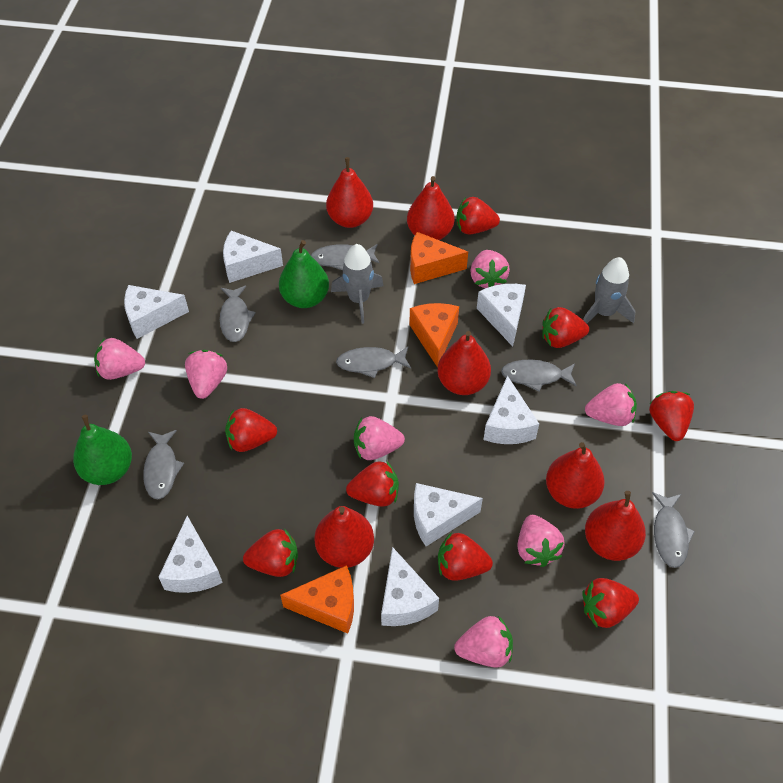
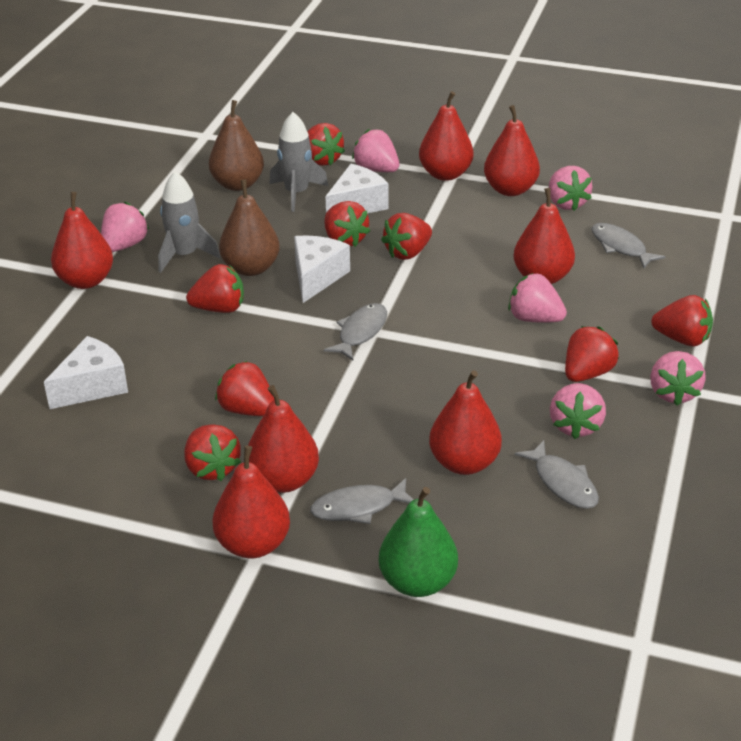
brown pear: none = 0 -> [209,100,264,191] [219,180,280,276] = 2
green pear: [73,415,132,485] [279,240,329,308] = 2 -> [378,487,458,597] = 1
grey fish: [143,430,184,499] [220,285,256,342] [311,244,379,270] [336,347,411,378] [501,360,577,392] [652,492,695,568] = 6 -> [310,478,414,524] [324,303,387,360] [515,440,599,509] [592,223,665,268] = 4
orange cheese: [280,565,354,634] [409,303,459,368] [410,232,468,284] = 3 -> none = 0
pink strawberry: [94,338,145,380] [185,350,227,399] [354,416,405,460] [454,616,513,668] [470,250,510,288] [518,515,564,567] [585,383,637,426] = 7 -> [101,202,149,252] [352,129,400,172] [508,273,567,323] [549,166,592,211] [550,383,606,439] [650,351,706,406] = 6
red pear: [314,506,374,568] [326,157,373,228] [407,176,455,240] [438,331,491,395] [546,442,605,509] [585,491,646,561] = 6 -> [51,192,113,289] [212,446,290,559] [248,385,319,493] [419,91,474,181] [429,370,502,475] [484,105,540,196] [514,188,575,284] = 7
white cheese: [124,285,189,339] [158,516,223,593] [223,231,283,283] [381,547,439,626] [414,483,483,546] [477,284,526,346] [483,376,539,444] = 7 -> [44,336,128,409] [294,236,350,303] [325,164,388,213] = 3

